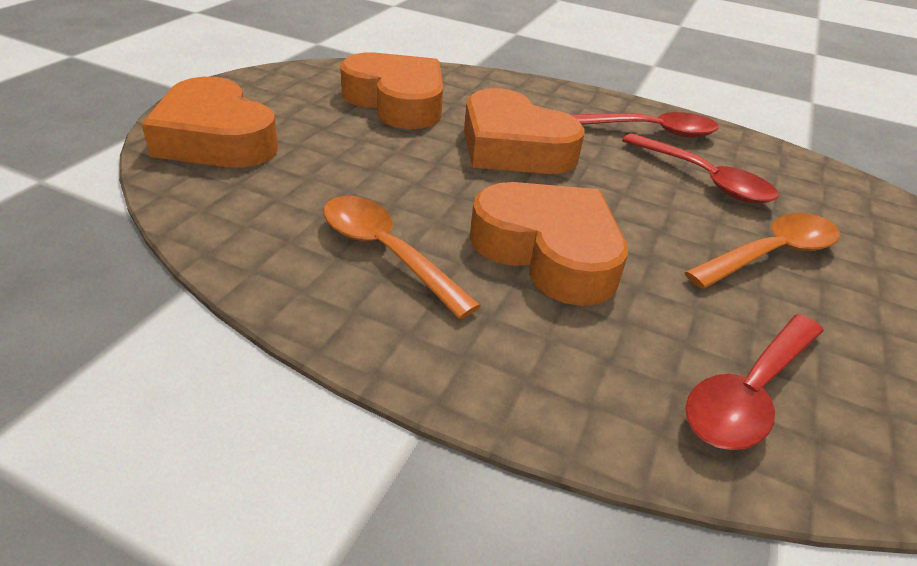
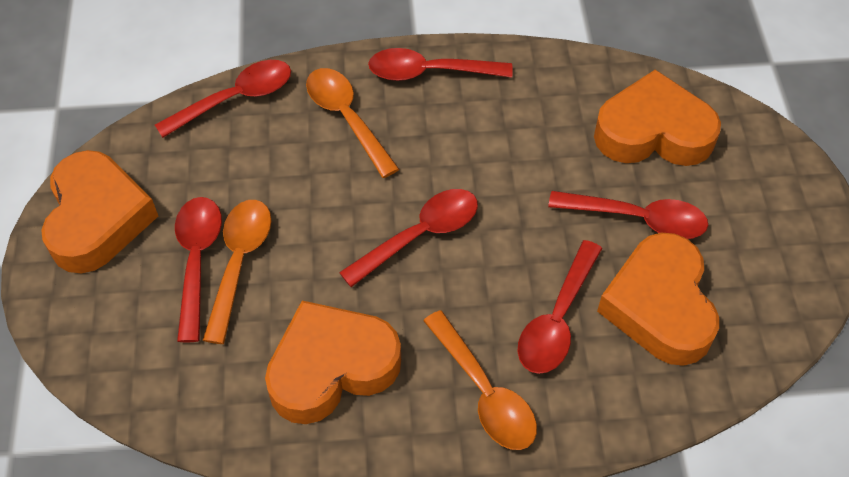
orange spoon: [323,196,481,319] [684,213,840,289] = 2 -> [203,200,271,344] [306,68,399,178] [423,310,537,450] = 3
red spoon: [571,112,719,138] [622,133,779,203] [685,314,824,450] = 3 -> [155,60,291,138] [175,197,222,342] [339,189,478,287] [368,48,513,81] [518,240,602,374] [548,191,708,239] = 6

